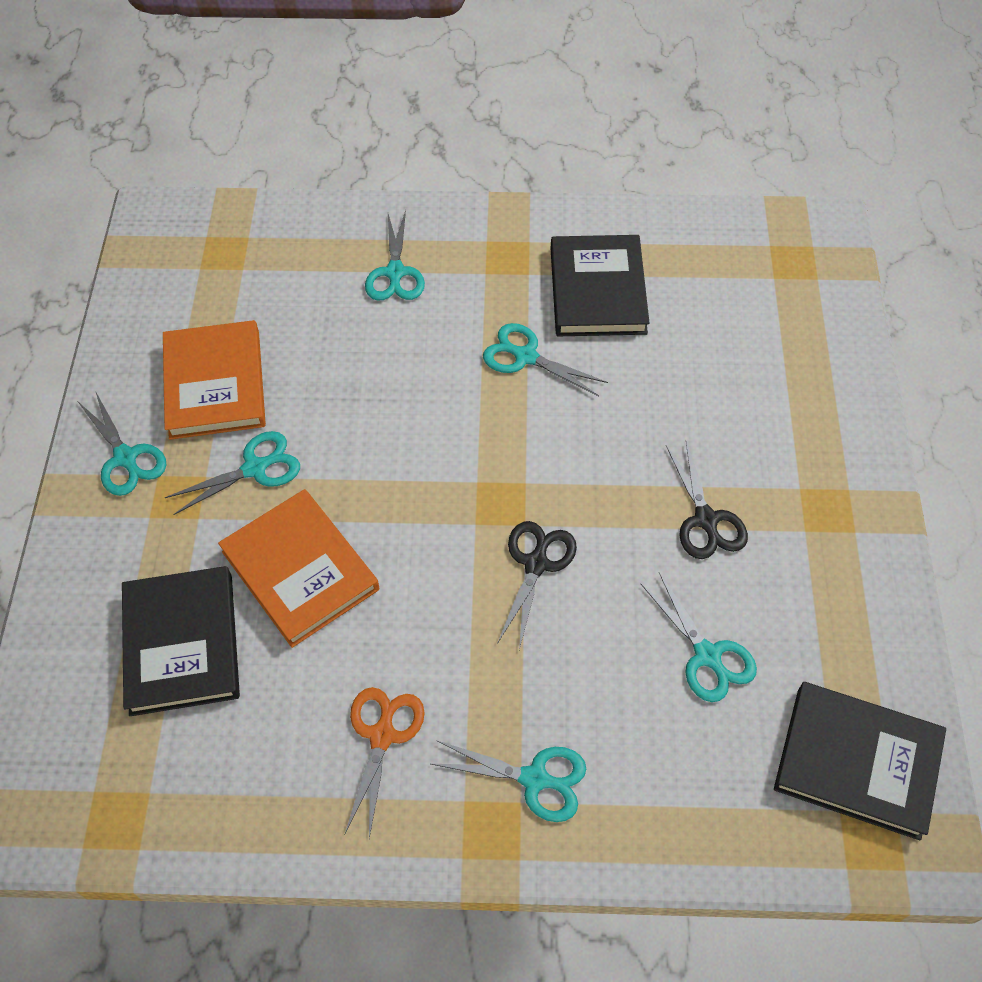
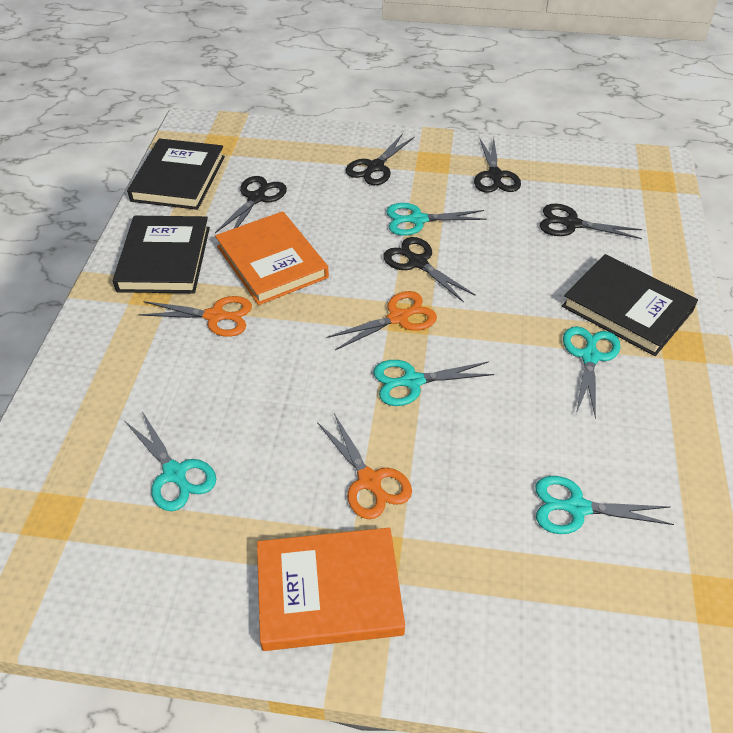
black scissors: [497,521,577,650] [666,441,748,559] = 2 -> [215,176,287,233] [346,133,415,185] [383,237,476,302] [474,138,521,193] [540,204,642,239] = 5
orange scissors: [345,687,425,838] = 1 -> [139,296,252,337] [317,414,412,519] [327,291,437,350] = 3
turquoise scissors: [78,393,166,496] [165,431,300,515] [365,210,425,301] [431,740,586,822] [483,323,608,396] [641,573,757,702] = 6 -> [125,411,216,511] [373,360,494,406] [386,203,487,235] [535,476,674,534] [563,326,620,420] = 5

